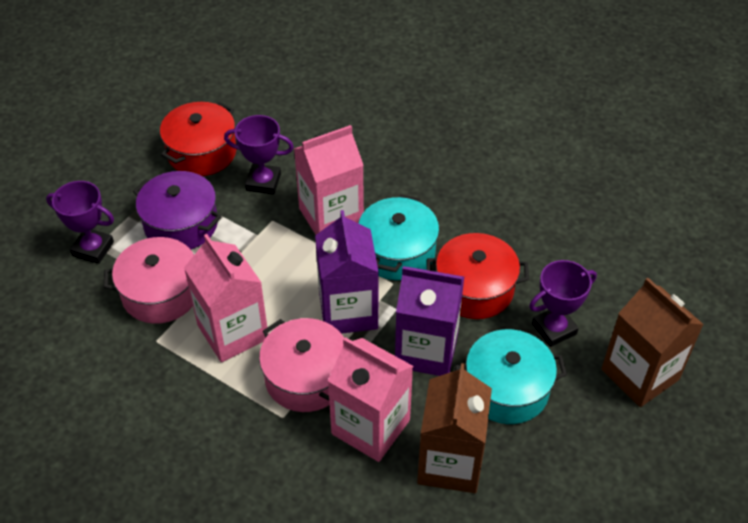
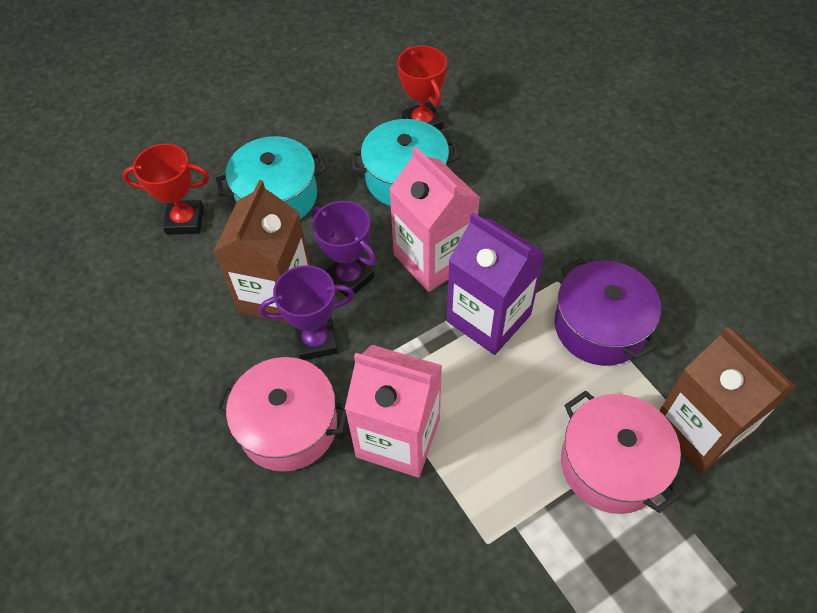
pink carton: [184,234,267,362] [294,125,364,235] [327,337,413,462] = 3 -> [345,345,442,478] [389,146,480,292] = 2
purple carton: [315,210,379,334] [395,266,464,376] = 2 -> [447,213,545,355] = 1
purple trophy: [46,181,114,264] [224,115,294,195] [529,260,597,347] = 3 -> [259,265,354,360] [311,201,376,297] = 2
red pot: [160,102,236,176] [426,233,529,319] = 2 -> none = 0
red trophy: none = 0 -> [122,144,209,235] [397,46,447,130] = 2

